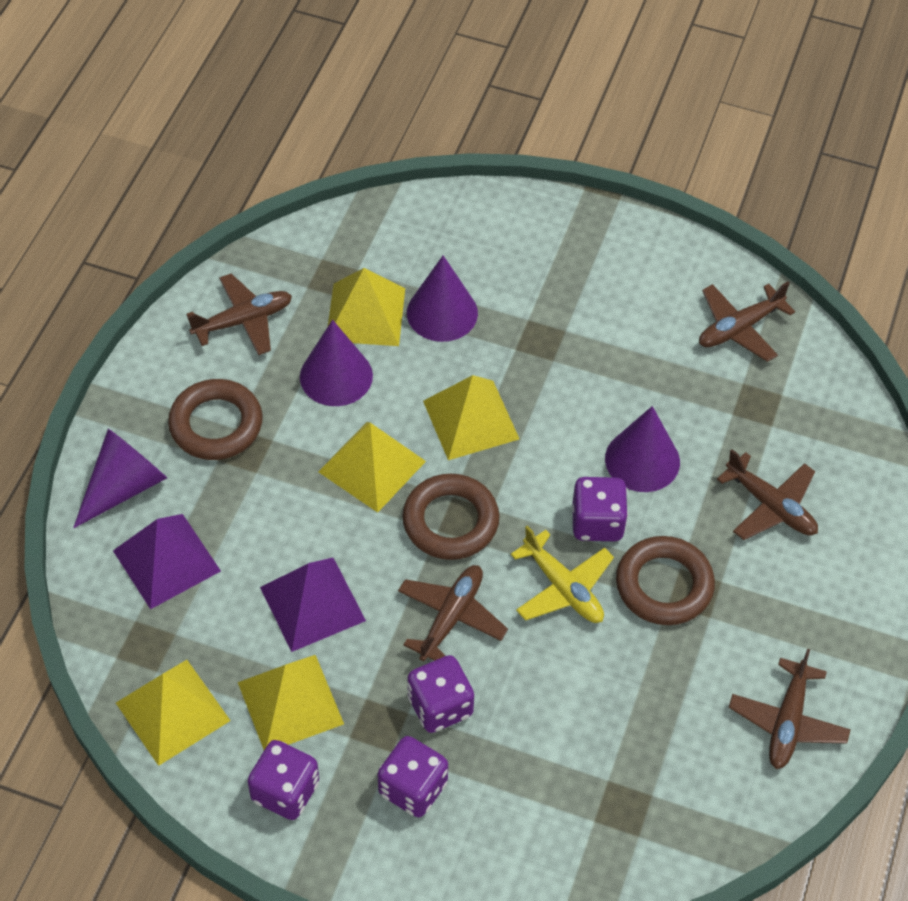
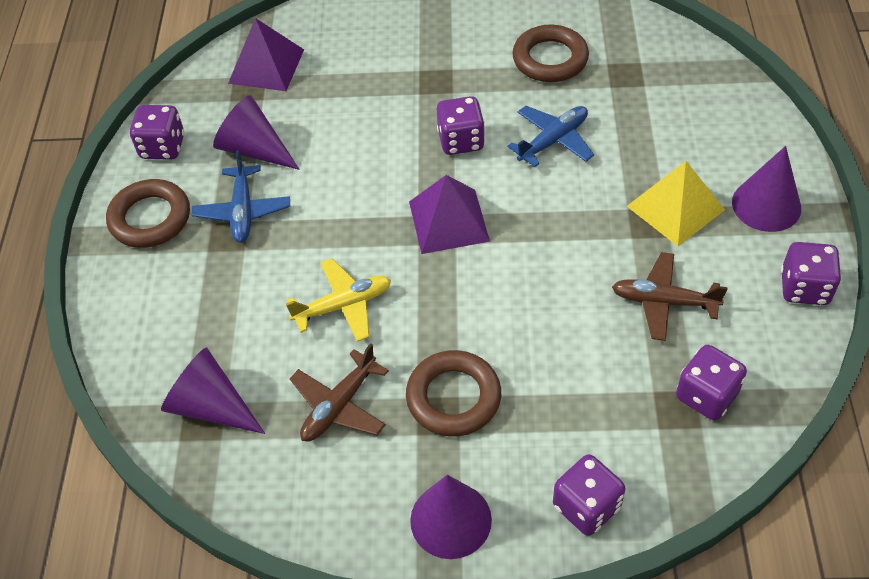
blue plane: none = 0 -> [192,150,290,243] [508,106,594,167] = 2
brown plane: [186,273,292,355] [398,565,508,661] [699,281,795,362] [717,449,818,540] [729,649,851,769] = 5 -> [290,343,389,442] [612,252,727,341] = 2
purple dice: [247,740,319,820] [377,736,448,817] [407,655,474,733] [572,477,628,541] = 4 -> [129,105,185,160] [437,96,485,155] [553,454,625,536] [676,345,747,420] [781,242,842,305] = 5
yellow pyramid: [116,660,231,766] [238,655,344,750] [318,422,426,513] [328,268,405,346] [423,375,519,460] = 5 -> [627,161,725,246] = 1

